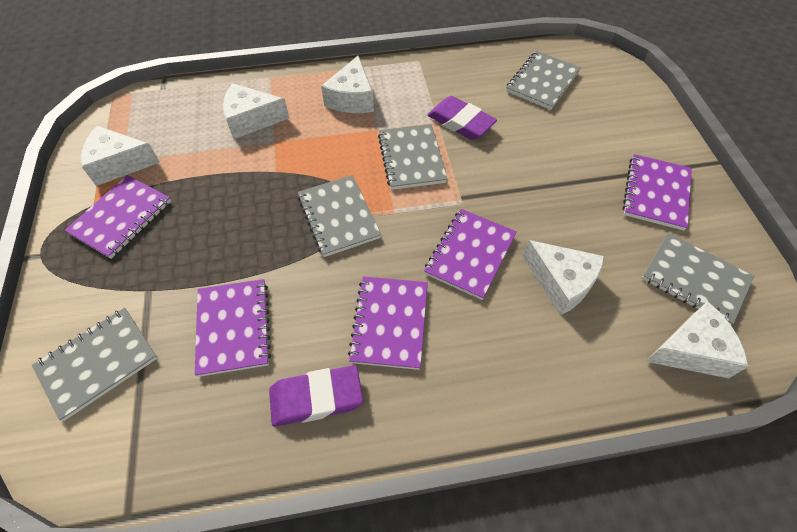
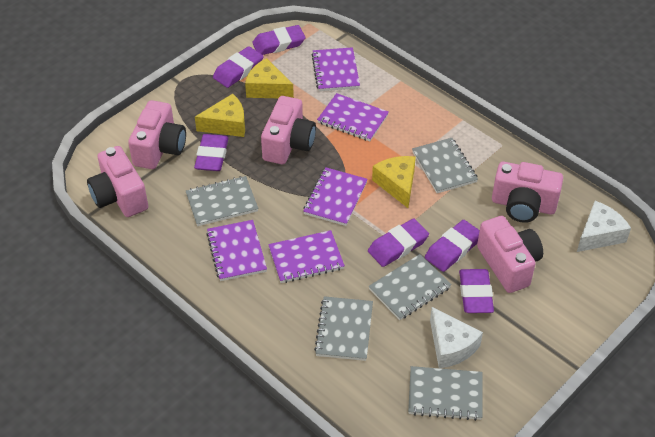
pink camera: none = 0 -> [87,146,148,217] [128,100,186,169] [261,96,316,164] [477,216,543,293] [492,162,563,223] = 5
purple eraser: [269,365,363,427] [427,96,497,140] = 2 -> [194,134,229,171] [213,46,263,88] [252,25,305,55] [368,218,429,267] [425,220,480,272] [459,269,494,313] = 6
white cheese: [81,126,160,186] [223,83,289,139] [321,56,374,113] [523,240,605,315] [645,301,749,378] = 5 -> [430,307,483,368] [577,201,631,252] = 2
yellow cheese: none = 0 -> [195,94,245,137] [245,58,294,98] [372,156,416,208] = 3

